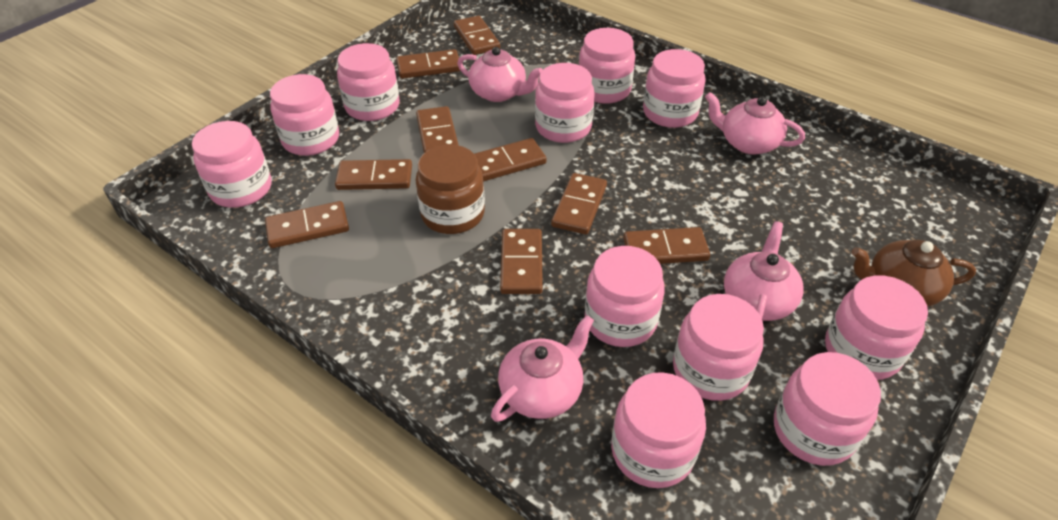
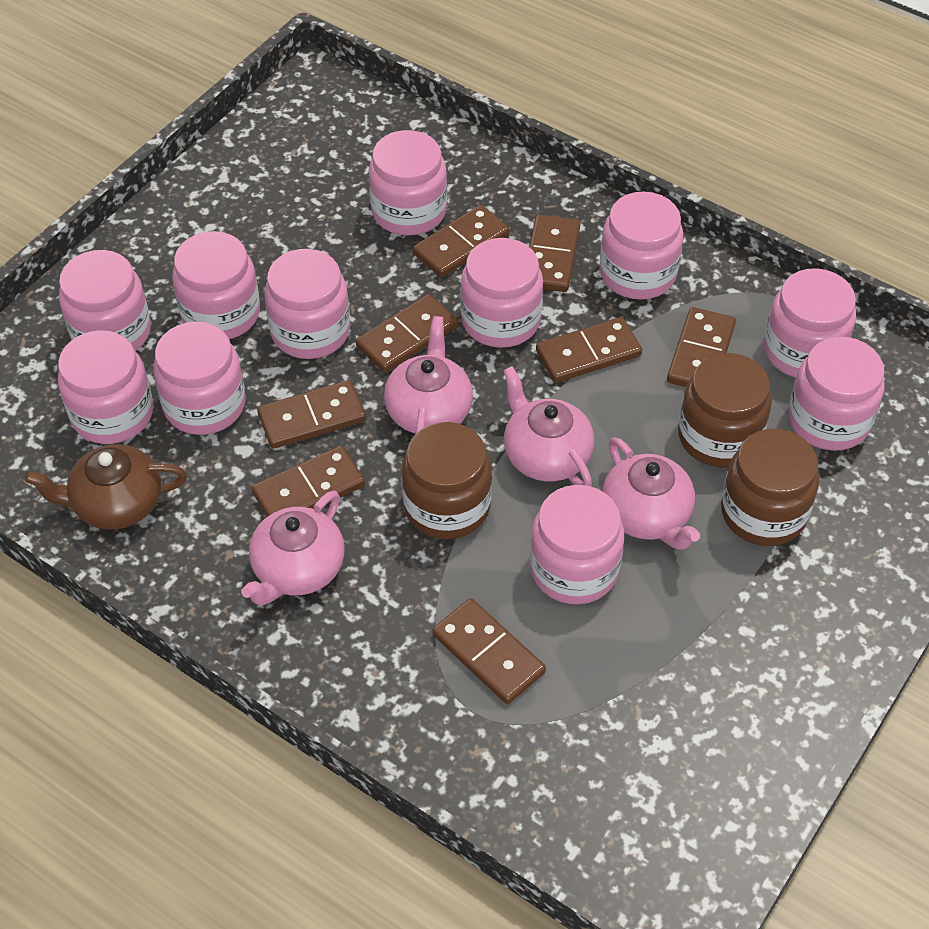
brown domino: [265,201,349,248] [335,159,412,190] [396,49,460,79] [416,106,458,153] [454,16,500,55] [474,138,547,182] [500,229,543,294] [551,173,607,234] [623,227,710,264] = 9 -> [252,446,365,517] [257,380,366,449] [356,294,458,373] [413,205,510,278] [432,598,546,704] [529,215,580,292] [536,317,642,383] [667,307,736,387] = 8
brown jar: [415,144,485,234] = 1 -> [402,422,492,539] [678,353,772,467] [721,429,819,546] = 3

